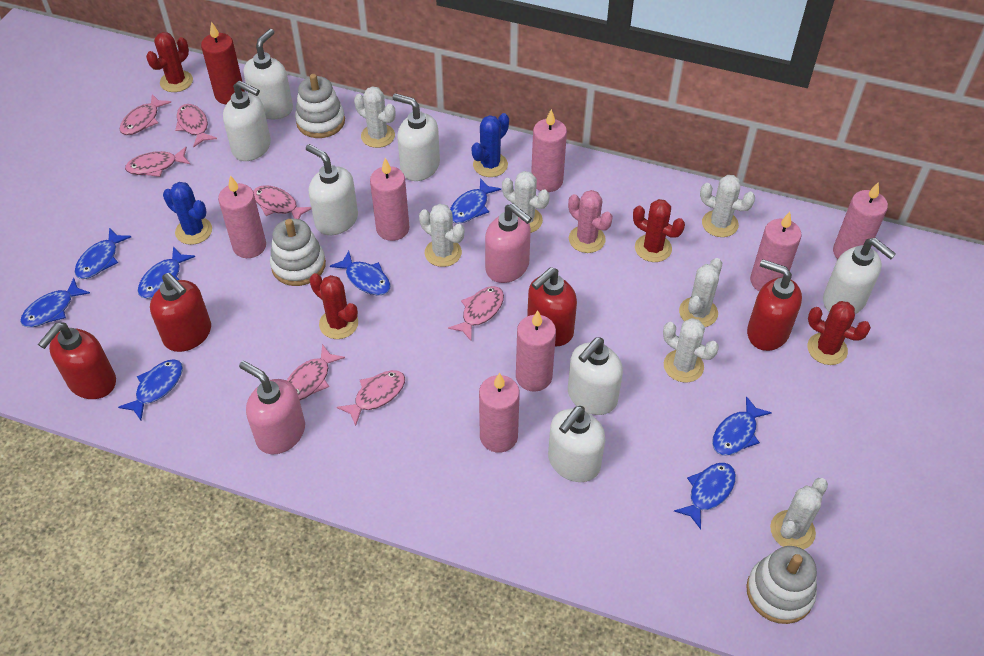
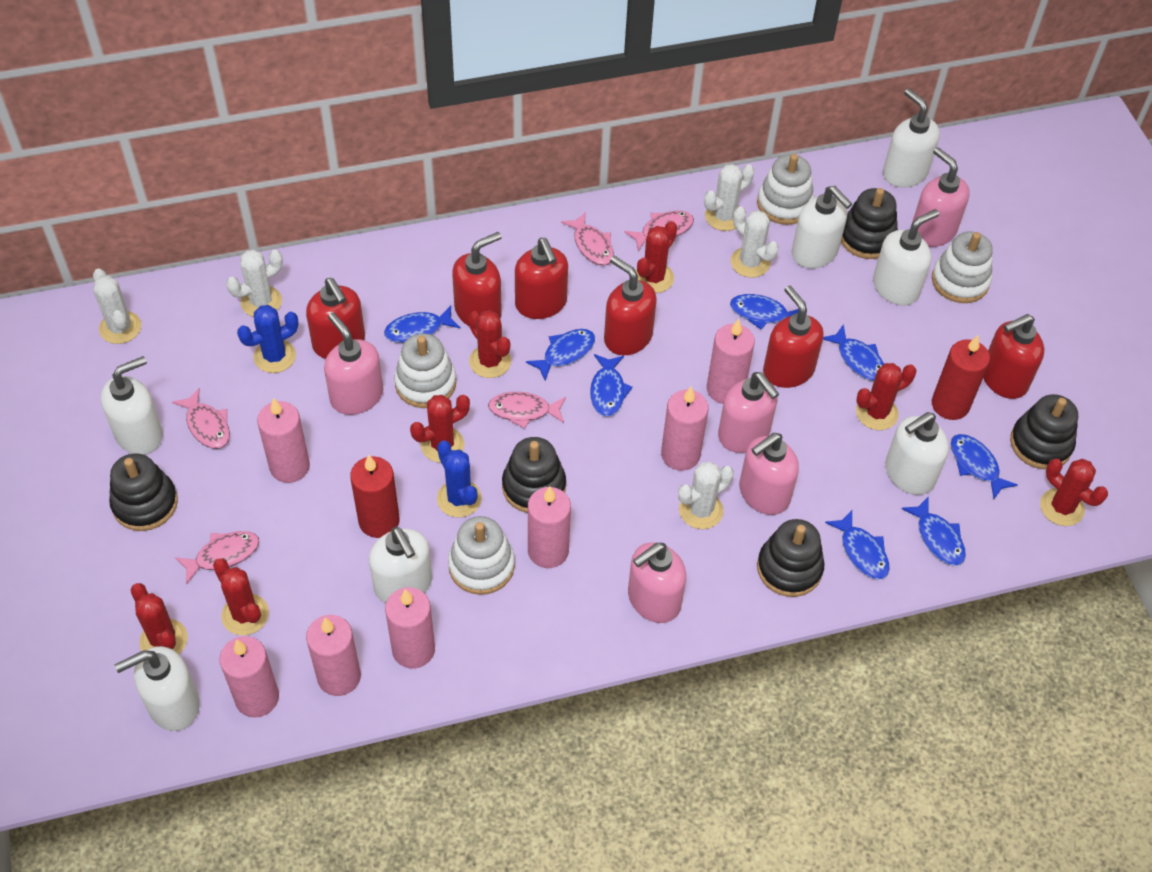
black stacking toy: none = 0 -> [109,453,178,531] [502,437,566,513] [757,519,825,597] [841,188,898,259] [1010,394,1078,469] = 5
pink cactus: [568,190,613,253] = 1 -> none = 0
pink fish: [120,94,171,135] [125,147,190,177] [175,104,217,147] [253,185,312,219] [287,344,345,400] [337,370,405,426] [448,286,504,341] = 7 -> [172,387,230,449] [175,531,259,585] [488,392,566,429] [561,212,614,266] [624,211,694,251] = 5
pink soap dispenser: [239,361,305,454] [485,203,532,283] = 2 -> [324,313,383,415] [628,542,686,623] [718,372,779,453] [739,433,799,515] [912,147,970,247] = 5
red cactus: [146,32,193,92] [309,273,358,339] [633,199,685,262] [807,301,871,365] = 4 -> [130,583,188,654] [213,558,269,635] [410,395,470,463] [468,310,511,378] [636,221,677,293] [856,363,916,430] [1040,459,1108,526] = 7
red candle: [201,21,245,104] = 1 -> [350,455,399,538] [932,335,990,420] = 2
red soap dispenser: [38,323,116,399] [150,273,211,352] [527,267,577,346] [747,259,802,351] = 4 -> [306,278,365,359] [452,232,502,327] [515,238,568,319] [604,256,657,355] [763,286,824,388] [983,314,1044,399] = 6
white cactus: [354,86,395,148] [419,204,464,267] [502,171,550,233] [663,318,719,382] [679,258,722,327] [700,175,755,237] [770,478,828,550] = 7 -> [93,269,141,344] [226,250,283,317] [678,462,734,529] [704,164,754,231] [730,206,779,278] = 5
white stacking toy: [270,219,326,286] [295,74,345,138] [746,546,817,624] = 3 -> [394,333,456,408] [448,516,515,595] [757,154,814,225] [932,231,993,303] = 4

